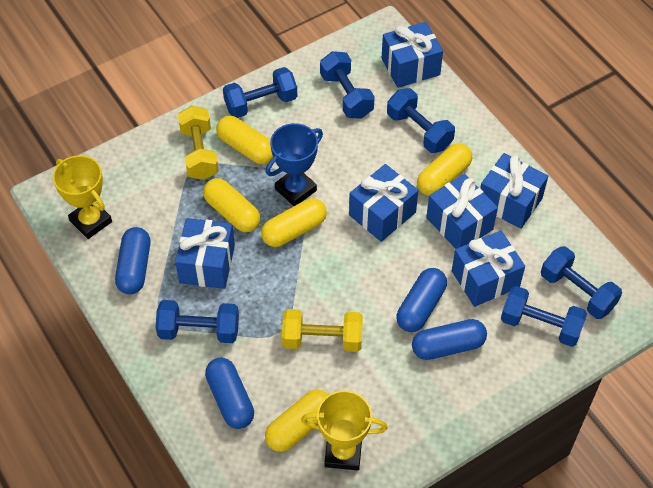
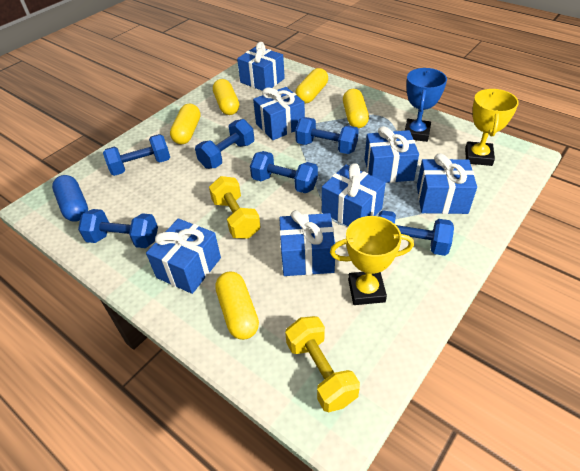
blue capsule: [115,227,150,294] [205,357,254,429] [396,268,447,332] [412,319,487,360] = 4 -> [52,175,88,222] = 1
blue gift: [175,218,235,289] [349,164,419,242] [382,22,443,88] [426,174,498,249] [452,230,525,307] [480,153,548,229] = 6 -> [146,218,221,294] [237,42,285,91] [253,87,305,140] [279,210,336,276] [322,163,386,227] [365,126,419,183] [417,154,477,214] = 7

